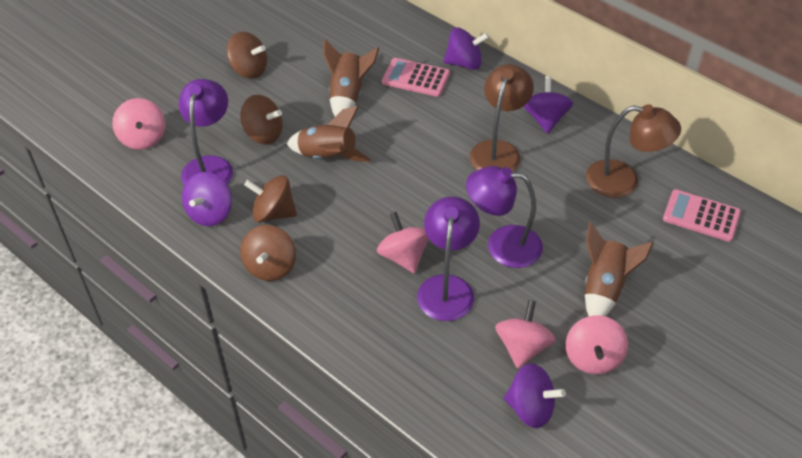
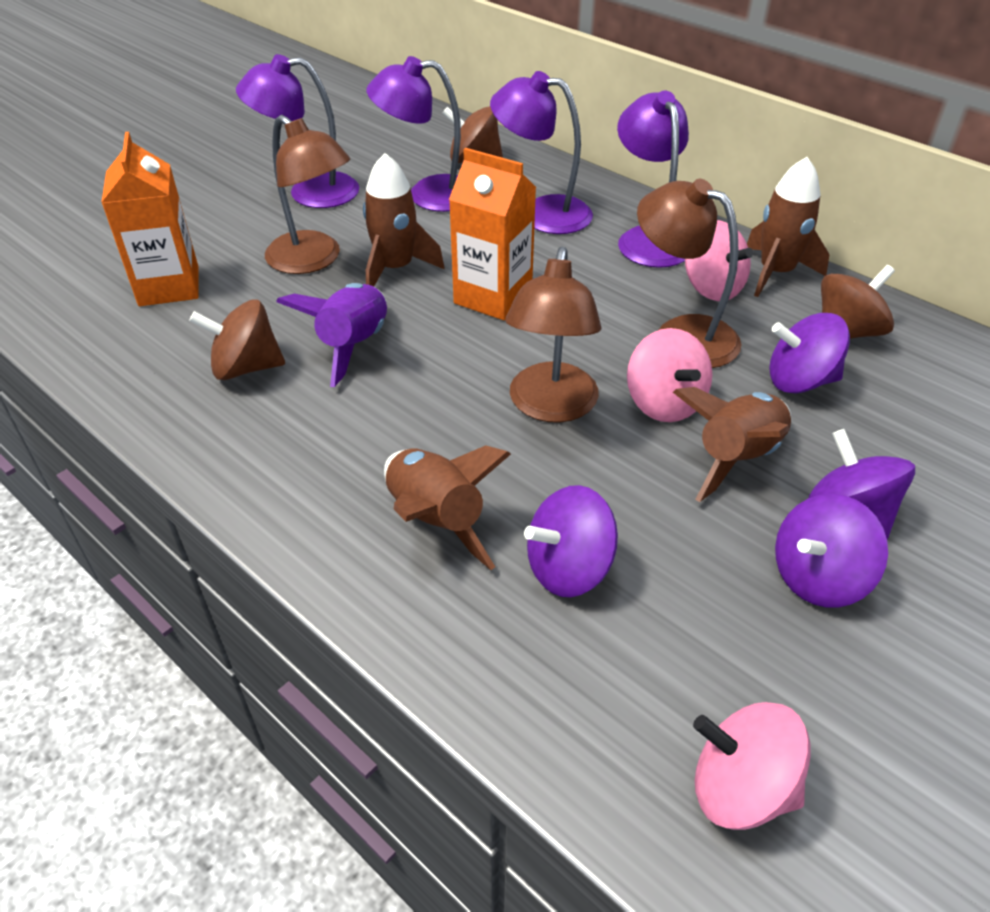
brown lamp: [470,64,534,171] [586,104,681,198] = 2 -> [265,115,350,274] [505,247,601,423] [637,179,742,368] = 3
brown rocket: [287,106,371,162] [324,39,379,116] [585,222,654,316] = 3 -> [363,153,444,287] [384,445,511,570] [673,387,791,502] [747,157,829,297] = 4
brown spinning top: [227,32,267,79] [240,95,283,144] [240,225,296,281] [244,175,297,223] = 4 -> [189,300,285,380] [443,106,503,163] [821,265,895,339] = 3
orange carton: none = 0 -> [101,131,199,306] [449,148,536,320] = 2
pink calculator: [382,58,450,97] [663,189,741,242] = 2 -> none = 0
pink spinning top: [112,98,165,150] [377,212,429,273] [495,300,556,369] [566,315,628,374] = 4 -> [627,328,712,422] [685,220,753,301] [693,702,811,830] = 3
purple lamp: [178,79,233,185] [417,196,480,321] [466,166,543,268] = 3 -> [236,54,360,208] [366,56,461,212] [490,71,593,234] [617,91,689,268] = 4
purple rocket: none = 0 -> [276,283,387,387] = 1

